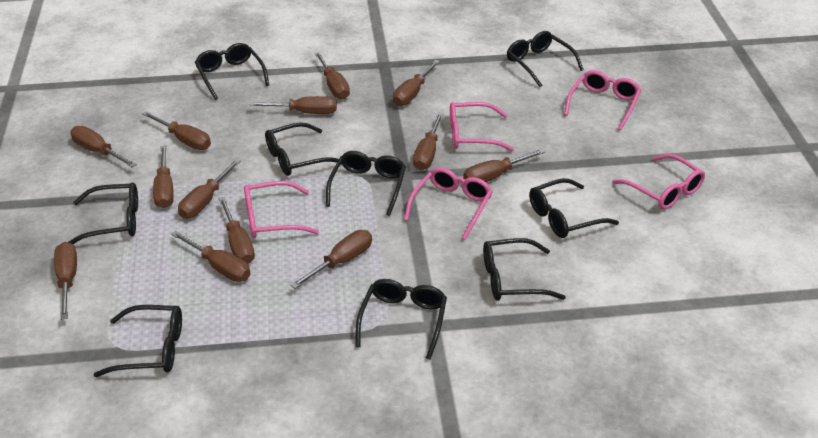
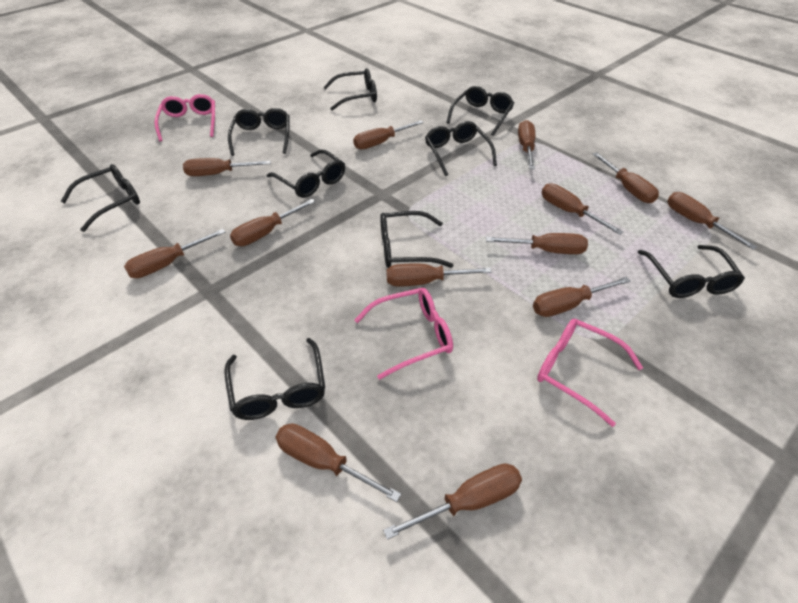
pink glasses: [244,181,319,238] [404,167,493,240] [450,102,514,152] [564,70,641,130] [612,154,705,210] = 5 -> [154,94,215,142] [354,288,453,380] [537,319,643,427] = 3

